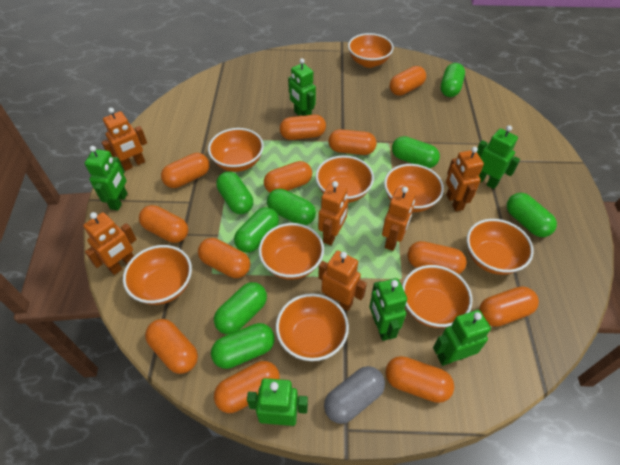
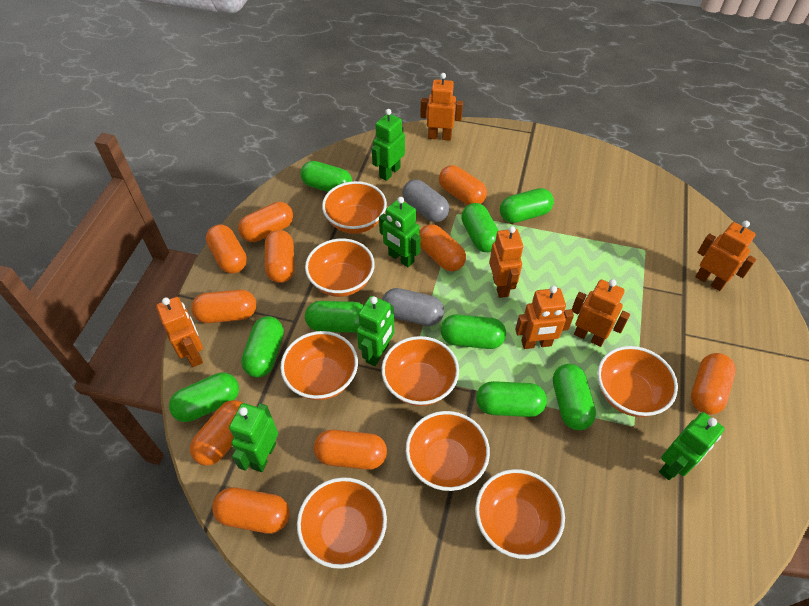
green capsule: [211,323,275,369] [214,282,267,334] [216,172,253,214] [234,207,279,253] [267,189,316,225] [392,136,440,168] [441,63,465,97] [507,193,557,237] = 8 -> [169,372,239,422] [241,316,284,377] [300,161,352,192] [305,301,364,333] [441,314,506,349] [461,203,499,252] [476,381,547,417] [500,188,554,223] [553,364,596,430] = 9
green robot: [85,146,128,211] [247,378,308,426] [288,58,316,116] [369,278,407,341] [433,310,491,366] [477,125,520,189] = 6 -> [229,403,278,472] [357,296,394,366] [372,109,405,181] [379,197,421,267] [659,412,725,480] = 5
grey capsule: [324,366,385,424] = 1 -> [382,288,444,326] [402,179,449,222] = 2
orange bowl: [123,245,192,305] [208,128,264,172] [259,223,324,280] [276,293,349,361] [316,155,374,203] [348,33,394,68] [384,164,444,212] [402,265,472,328] [467,219,534,275] = 9 -> [280,331,358,400] [297,477,387,569] [305,238,375,297] [322,181,387,234] [381,336,459,406] [406,411,490,491] [475,469,565,559] [597,346,678,417] = 8
orange capsule: [139,205,188,243] [145,319,198,374] [161,153,210,188] [198,238,250,278] [214,361,280,413] [264,161,312,192] [280,115,326,140] [329,129,376,155] [386,356,454,403] [390,66,426,96] [407,241,467,274] [479,286,539,327] = 12 -> [190,400,243,466] [191,290,256,323] [206,224,247,274] [212,487,290,534] [238,202,293,242] [265,230,294,283] [314,430,387,470] [419,224,466,271] [439,165,487,205] [691,353,736,415] = 10

